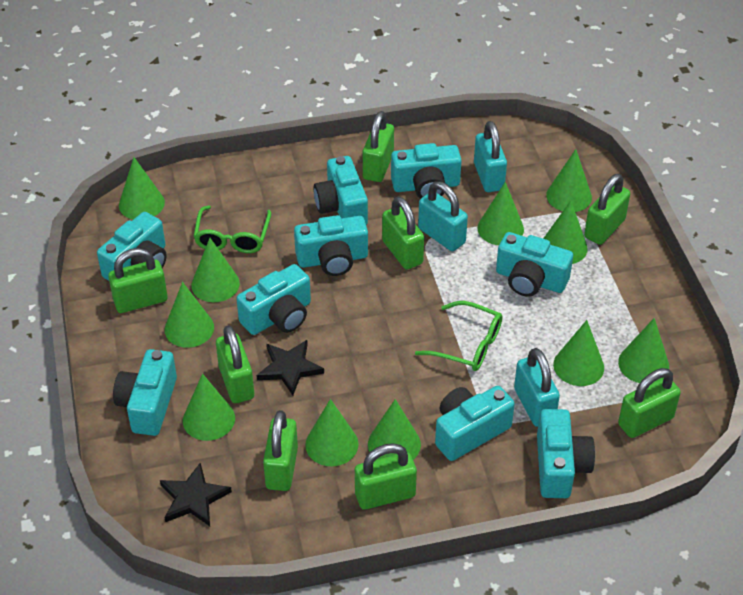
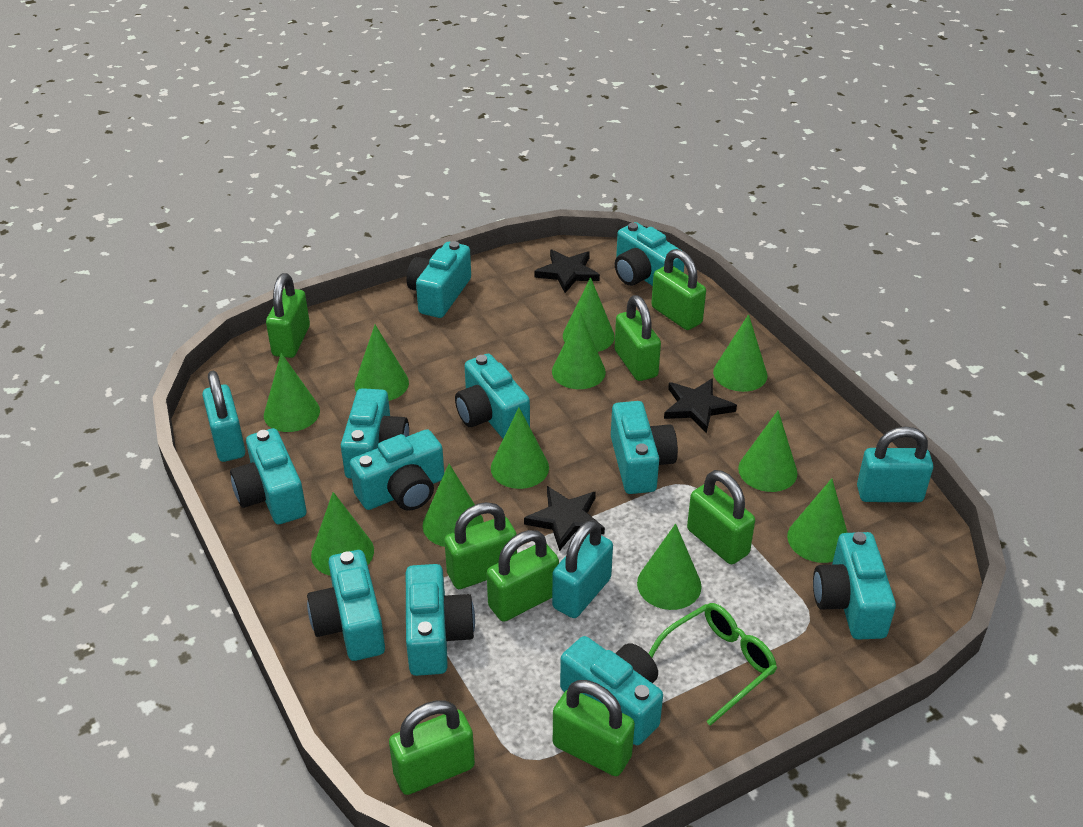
black star: [160,462,232,526] [257,340,324,395] = 2 -> [524,486,605,551] [534,250,600,293] [664,378,737,433] = 3
green glasses: [193,205,271,253] [415,301,502,371] = 2 -> [648,603,777,726] = 1
turquoise camera: [97,212,167,281] [113,349,177,436] [236,264,311,335] [294,215,368,276] [313,156,368,225] [391,143,462,199] [435,386,515,461] [496,232,573,297] [537,409,595,498] = 9 -> [230,428,306,524] [307,550,385,661] [341,388,409,479] [350,429,444,511] [406,241,471,318] [406,564,475,676] [455,354,530,439] [560,636,663,745] [611,401,678,494] [615,222,685,286] [813,532,896,640] = 11

